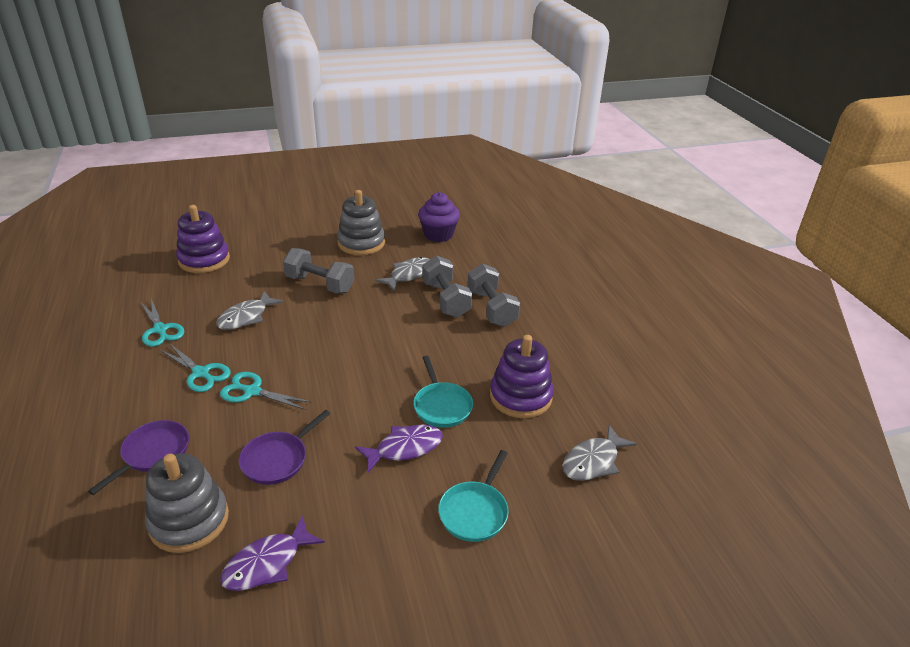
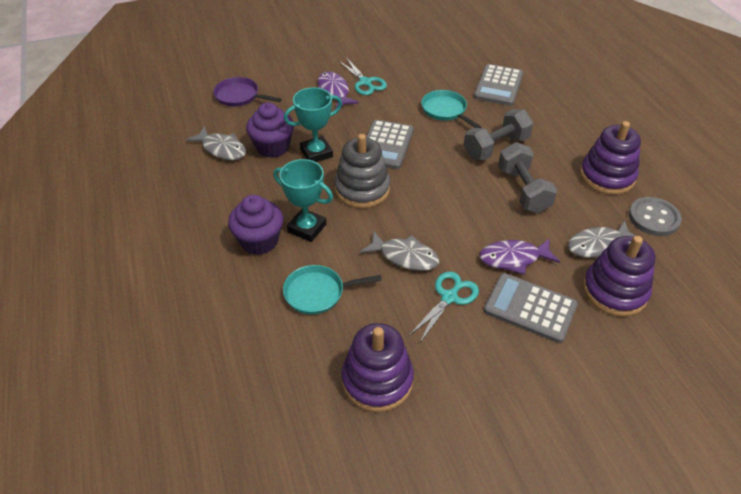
grey button: none = 0 -> [629,197,682,236] = 1
grey calculator: none = 0 -> [366,120,414,169] [474,64,524,106] [484,273,578,343] = 3
grey dumbbell: [283,248,354,294] [422,256,472,318] [467,263,520,327] = 3 -> [464,109,533,161] [498,142,557,213] = 2
grey stacking toy: [145,453,229,553] [337,190,385,255] = 2 -> [334,134,390,208] = 1
purple cupcake: [418,192,460,242] = 1 -> [228,195,283,255] [246,102,294,158] = 2
purple pan: [88,420,189,495] [239,410,330,485] = 2 -> [213,77,282,106] = 1
purple stacking toy: [176,205,230,273] [490,335,554,418] = 2 -> [341,323,414,412] [580,121,641,195] [583,236,655,317] = 3
turquoise scissors: [141,299,184,347] [160,344,231,392] [220,372,312,410] = 3 -> [339,58,387,95] [409,271,479,344] = 2
turquoise trophy: none = 0 -> [273,159,333,242] [284,87,342,162] = 2

